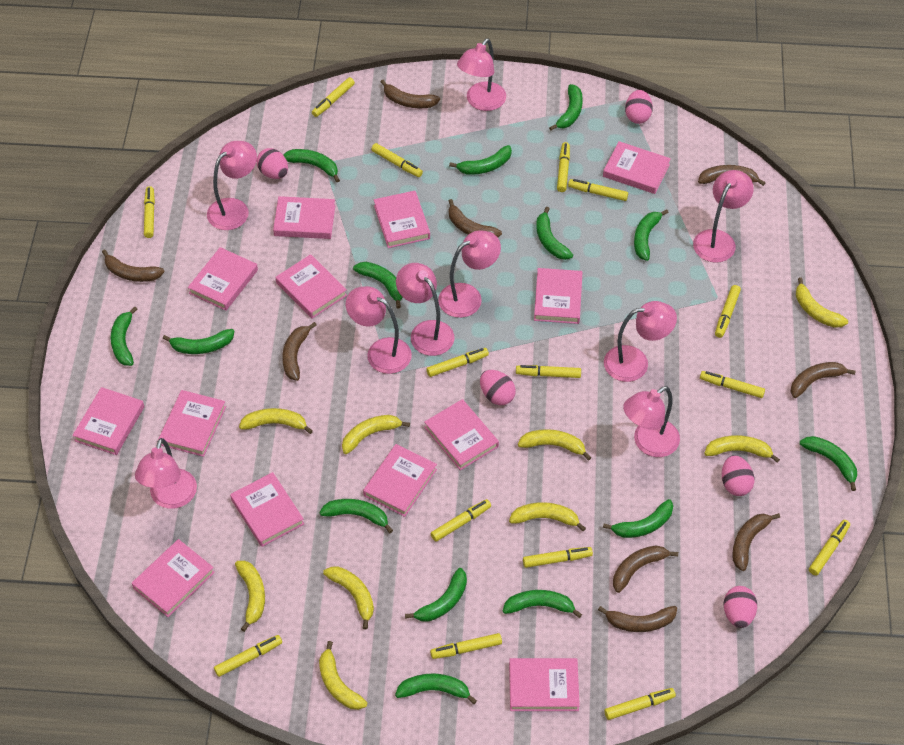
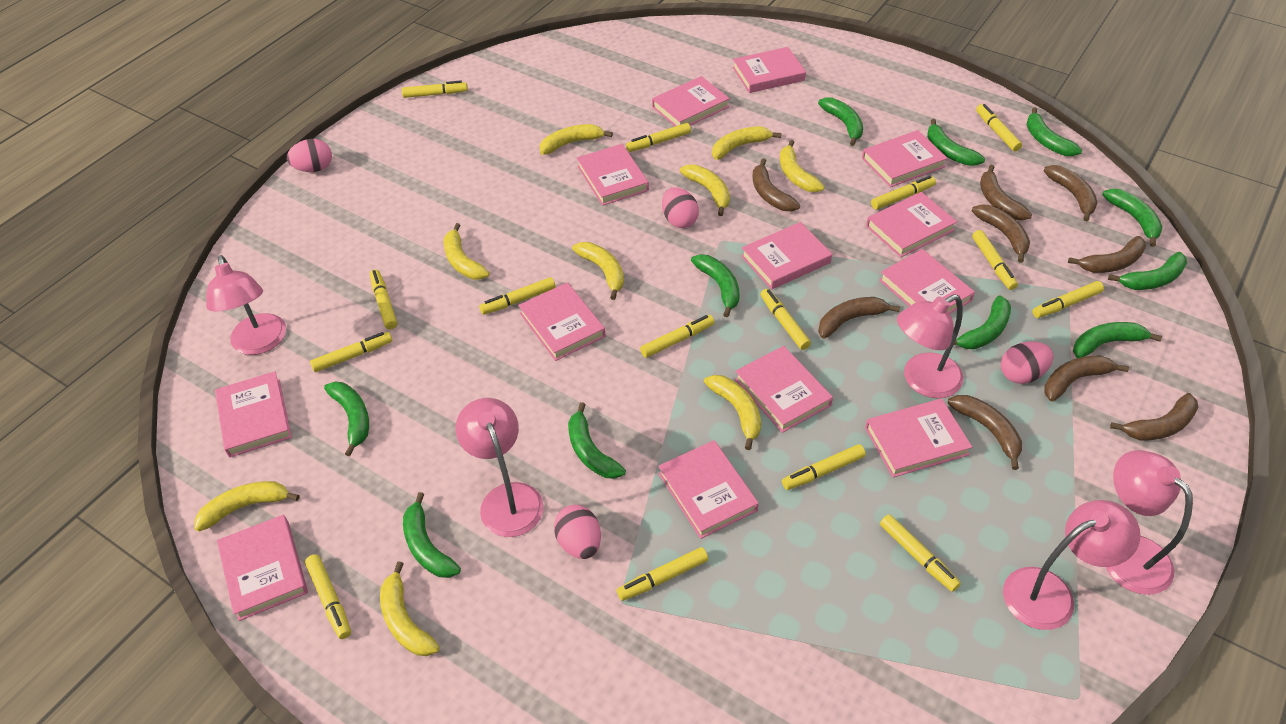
green banana: [110,306,137,366] [163,329,234,354] [284,149,340,182] [319,499,393,533] [353,262,403,309] [395,673,477,704] [405,568,467,622] [449,145,512,175] [503,590,582,618] [536,207,573,260] [549,84,583,130] [603,499,673,538] [634,209,669,261] [800,436,857,491] = 14 -> [324,381,369,456] [403,492,461,578] [568,402,626,479] [691,254,740,317] [818,97,863,146] [927,119,985,166] [954,296,1011,349] [1026,107,1082,156] [1073,322,1162,358] [1102,189,1163,247] [1108,252,1187,290] = 11
pink egg: [256,148,288,179] [480,370,516,405] [625,90,653,124] [722,455,755,496] [724,586,757,628] = 5 -> [287,139,332,172] [554,505,601,559] [662,187,699,228] [1001,341,1053,384] = 4
pink lamp: [135,438,197,509] [207,141,257,230] [346,286,412,374] [396,263,454,356] [438,230,501,318] [457,39,506,111] [604,301,677,382] [623,386,680,457] [693,170,754,263] = 9 -> [206,255,286,355] [456,398,544,537] [897,294,964,398] [1003,500,1141,630] [1106,450,1193,595] = 5

